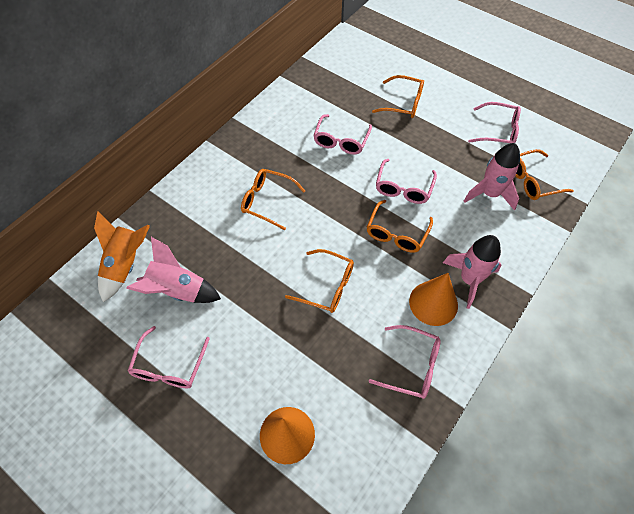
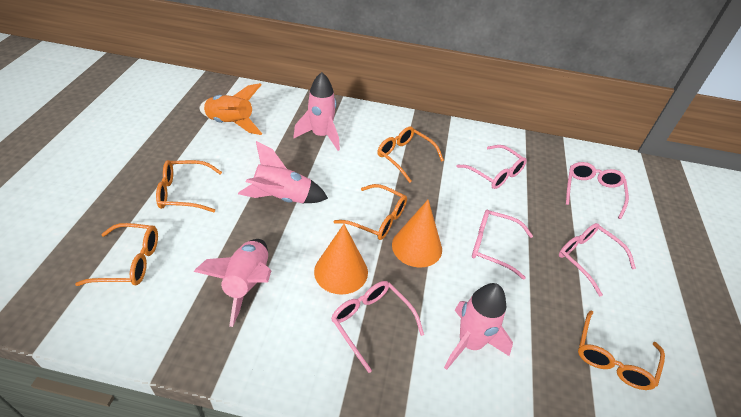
pink rocket: [126,237,221,303] [443,235,501,309] [464,143,520,211] = 3 -> [194,239,271,327] [238,141,328,203] [294,72,340,151] [444,283,513,370] = 4

